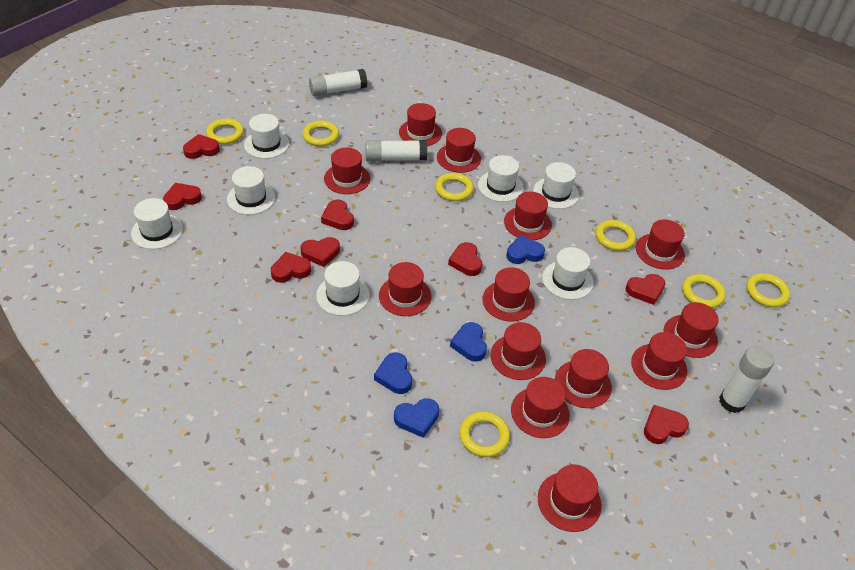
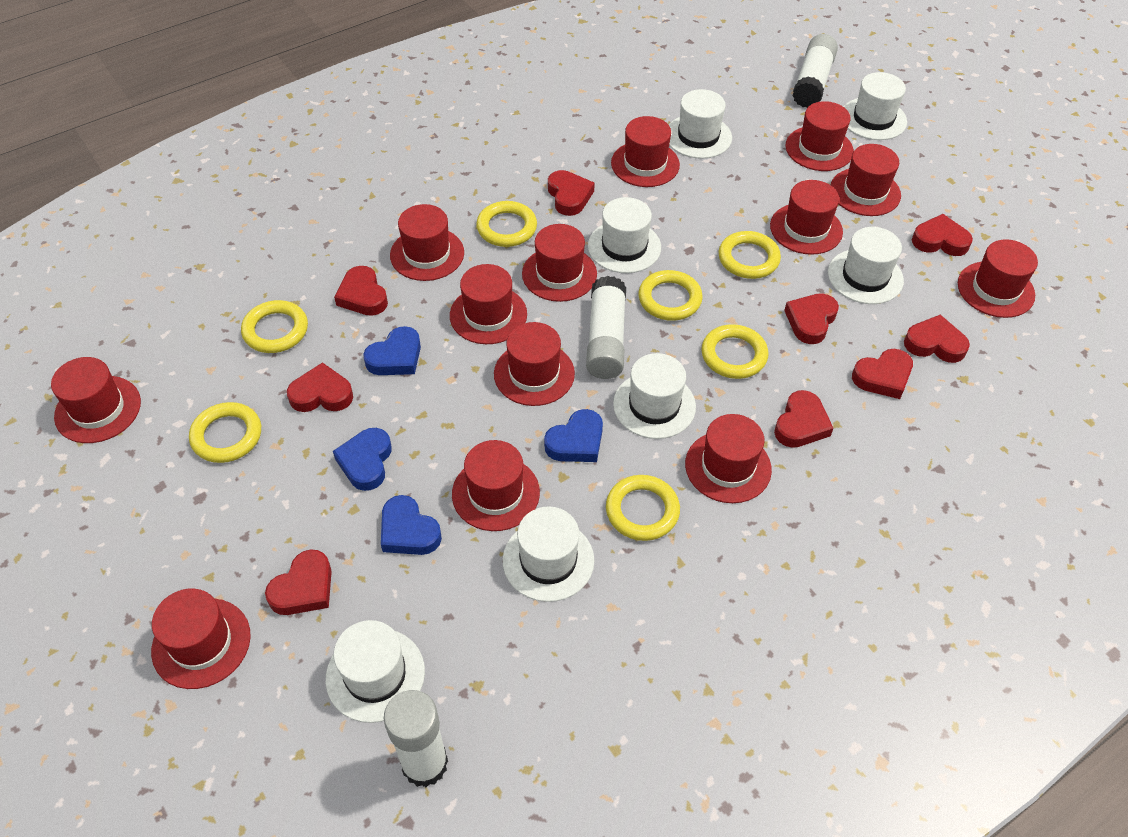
red heart: [163,183,202,210] [183,134,220,159] [271,252,311,283] [301,237,340,267] [321,199,354,230] [448,242,482,276] [626,274,665,305] [644,405,689,444] = 8 -> [265,549,332,615] [287,362,353,412] [334,266,388,316] [548,170,595,216] [774,390,834,448] [784,293,839,344] [852,349,913,399] [904,315,970,363] [912,214,973,256] = 9

